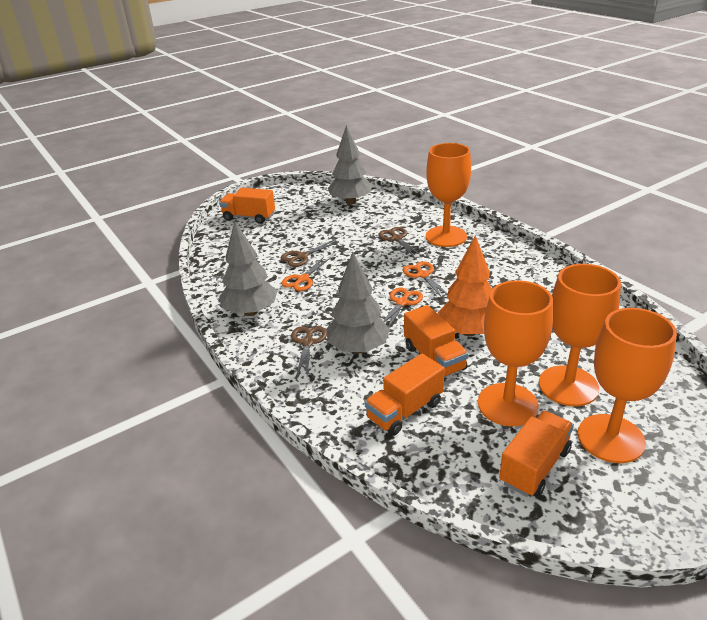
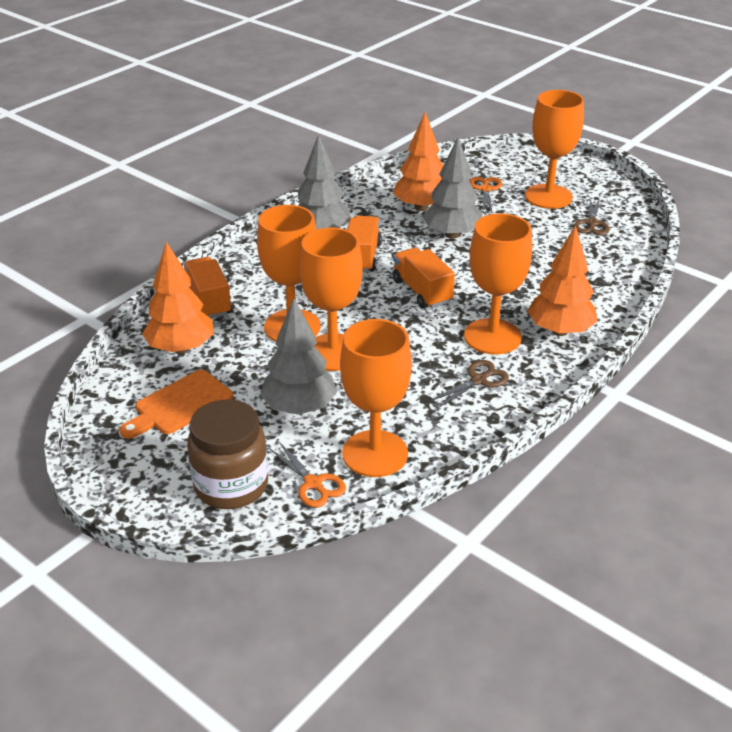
brown jar: none = 0 -> [187,399,268,509] = 1
brown scissors: [280,240,339,267] [291,326,327,376] [378,227,422,257] = 3 -> [429,360,509,409] [574,198,610,235] = 2
orange cutting board: none = 0 -> [120,370,234,439] = 1
orange goblet: [426,143,471,247] [478,280,553,426] [539,264,621,406] [578,308,677,463] = 4 -> [257,205,321,341] [299,228,363,371] [340,319,412,477] [464,213,532,354] [525,90,584,209] = 5
orange scissors: [281,257,330,291] [383,288,423,328] [403,261,448,298] = 3 -> [269,442,346,508] [469,177,502,212] = 2
orange tree: [438,235,492,336] = 1 -> [142,242,214,354] [393,112,443,211] [527,225,598,336] = 3
orange truck: [219,188,275,224] [364,354,445,436] [404,305,469,377] [499,411,574,497] = 4 -> [184,257,232,319] [347,215,382,272] [392,248,455,309] = 3

